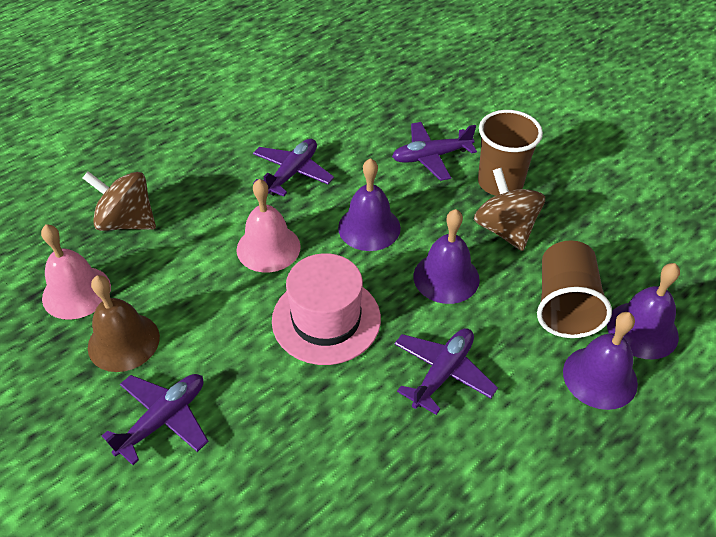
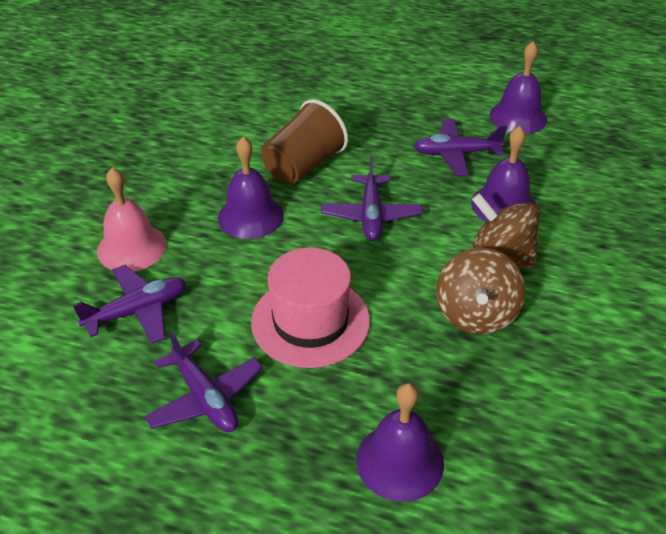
brown bell: [88,275,160,372] = 1 -> none = 0
brown cup: [478,110,543,196] [537,240,612,338] = 2 -> [261,99,348,184] = 1
pink bell: [41,224,111,320] [237,179,301,273] = 2 -> [97,167,167,271] = 1

